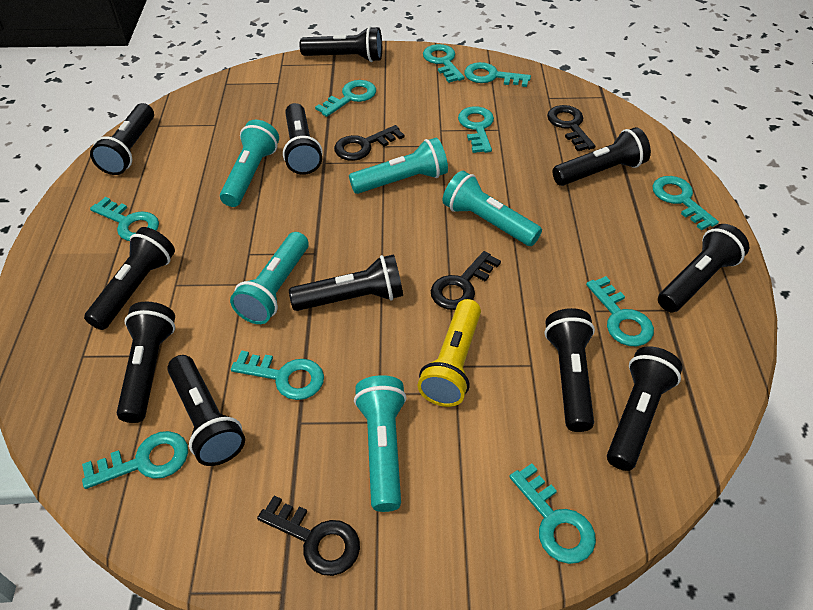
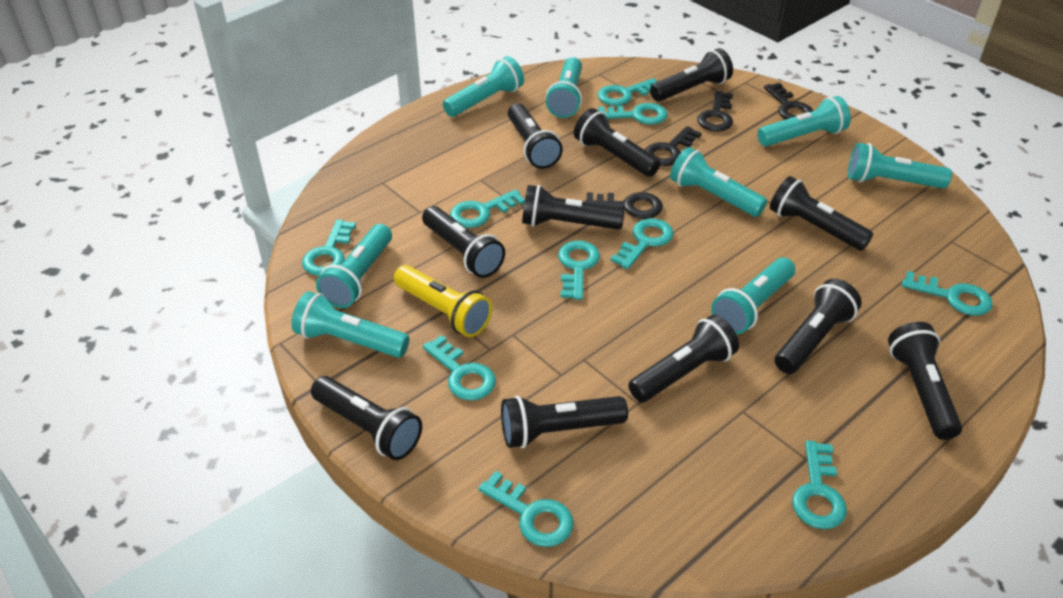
turquoise flashlight: [220,120,279,207] [230,232,309,324] [349,138,448,194] [354,375,407,512] [442,171,542,246] = 5 -> [291,291,409,358] [316,224,392,308] [443,56,524,117] [546,57,582,118] [670,147,767,217] [711,257,795,334] [757,96,851,146] [848,143,952,189] = 8

